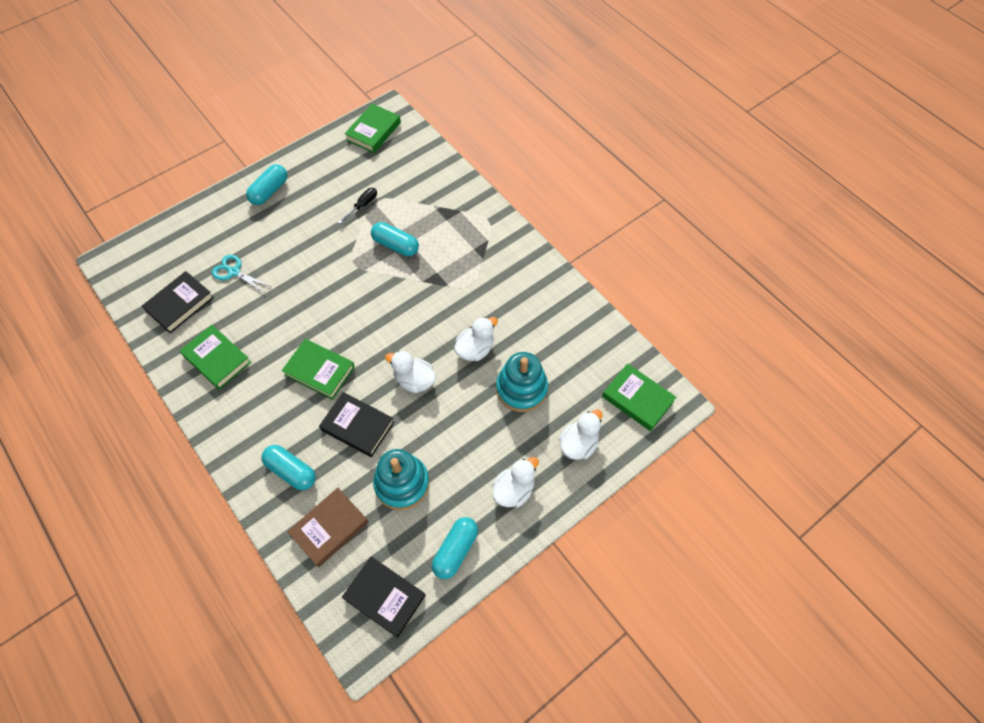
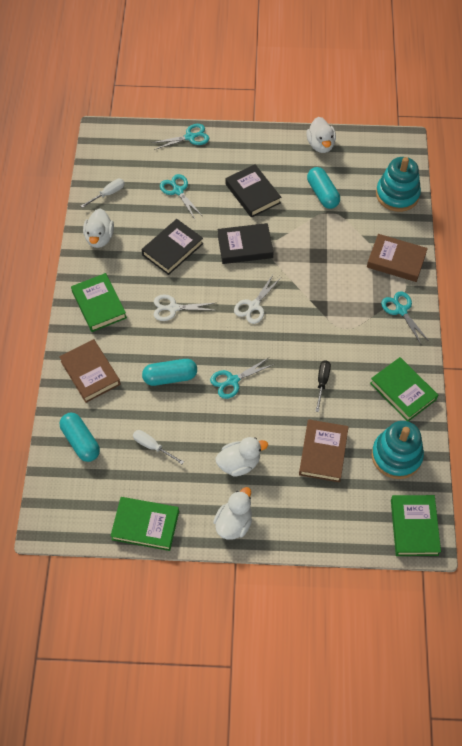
brown book: [287,488,368,567] = 1 -> [59,339,120,403] [299,419,349,482] [367,234,428,282] = 3
turquoise capsule: [246,164,287,205] [262,445,316,490] [371,222,419,256] [432,517,478,579] = 4 -> [60,413,100,462] [142,359,197,386] [307,167,340,209] = 3
turquoise scissors: [212,255,272,294] = 1 -> [152,124,209,150] [160,174,202,219] [210,358,274,399] [381,292,429,344] = 4
white scissors: none = 0 -> [154,294,217,321] [234,275,281,324] = 2
white screwdriver: none = 0 -> [81,179,125,208] [133,430,184,464] = 2

